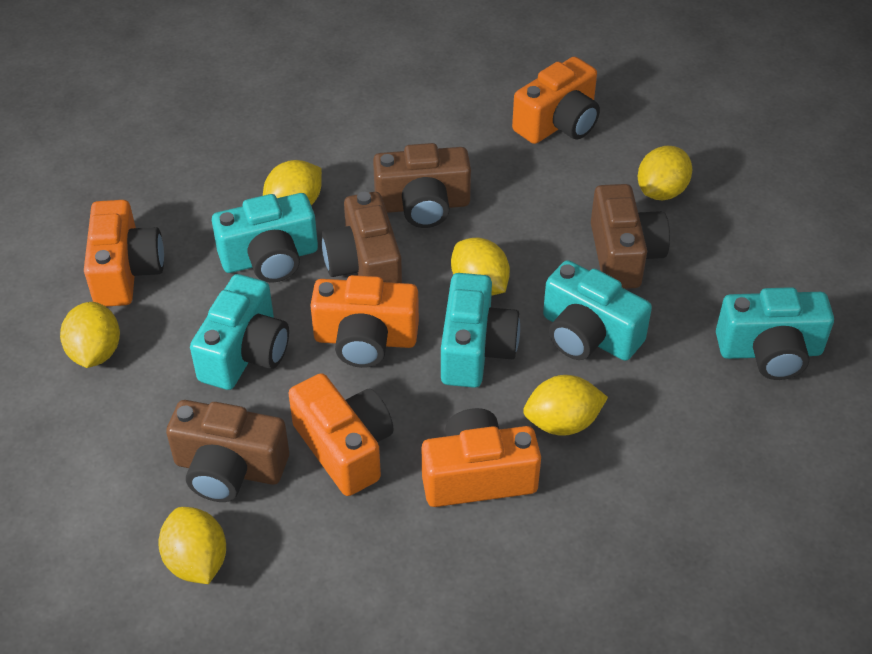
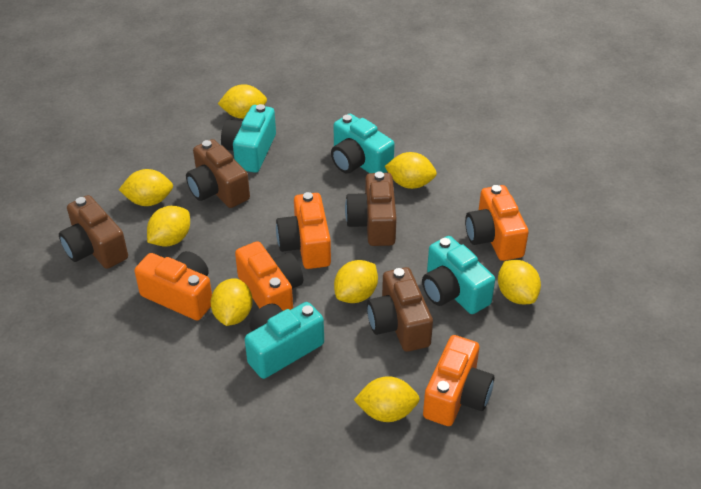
turquoise camera: [190,274,289,390] [212,193,318,283] [441,273,520,388] [543,260,652,361] [716,287,834,380] = 5 -> [221,104,276,173] [245,302,324,379] [331,114,395,174] [422,236,495,314] = 4
yellow lemon: [60,302,120,368] [158,507,226,584] [263,160,322,205] [451,238,510,296] [523,375,608,436] [637,146,692,200] = 6 -> [119,169,173,206] [147,206,190,247] [211,278,253,326] [218,84,267,119] [334,260,378,303] [354,376,420,422] [384,152,437,189] [498,260,541,304] = 8

